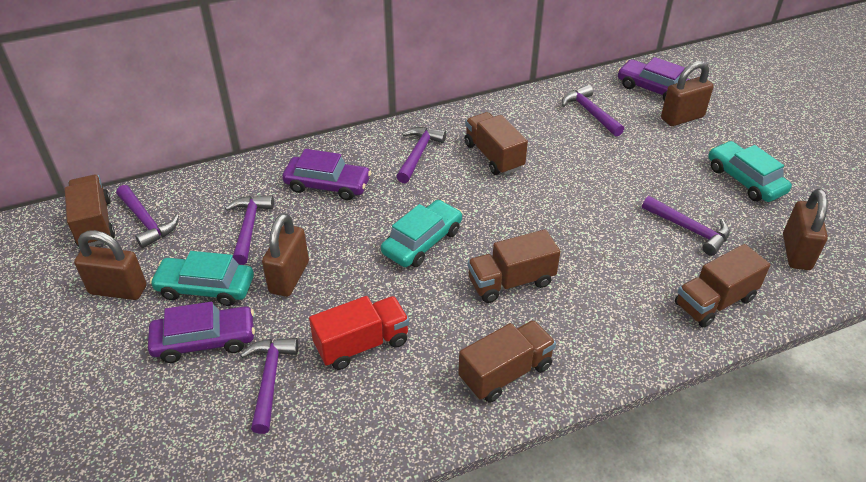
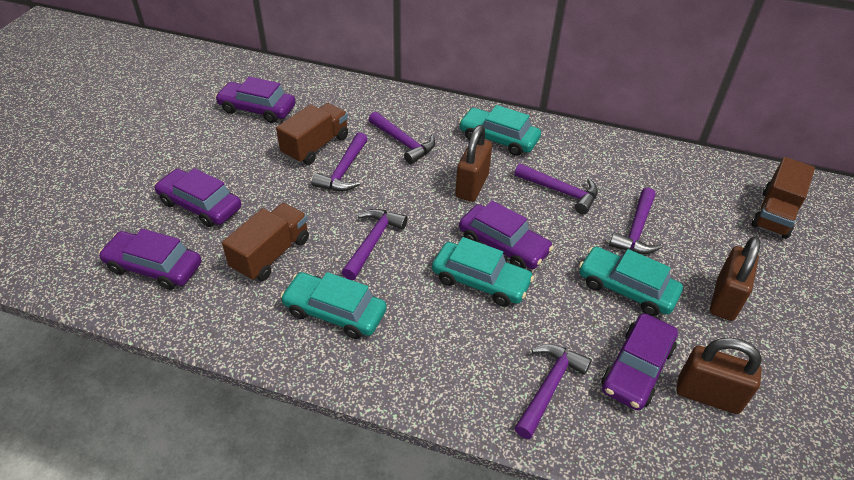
brown padlock: [74,230,146,300] [262,213,309,297] [661,61,714,126] [783,189,828,270] = 4 -> [455,125,492,202] [677,338,762,414] [710,236,761,321] = 3
brown truck: [65,175,115,246] [458,320,556,403] [465,112,528,175] [467,229,560,303] [675,244,771,328] = 5 -> [222,203,309,281] [276,103,348,165] [751,157,815,239] = 3
purple car: [148,302,255,363] [282,149,371,200] [618,57,690,101] = 3 -> [99,229,201,290] [154,168,241,227] [215,77,296,123] [459,201,553,269] [601,313,678,410] = 5
red truck: [309,296,409,370] = 1 -> none = 0
turquoise car: [150,251,254,306] [381,200,462,267] [708,141,792,202] = 3 -> [280,272,387,339] [432,237,534,307] [459,105,541,156] [579,247,683,316] = 4

